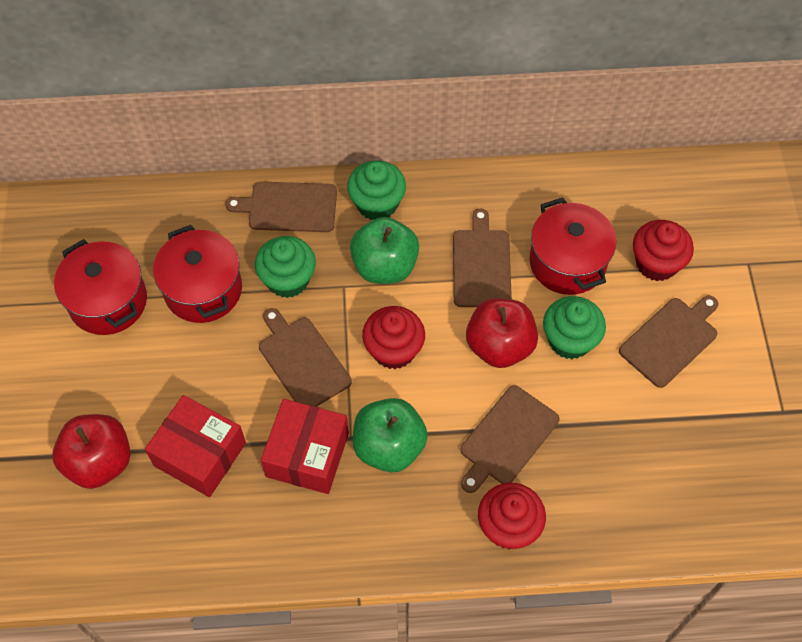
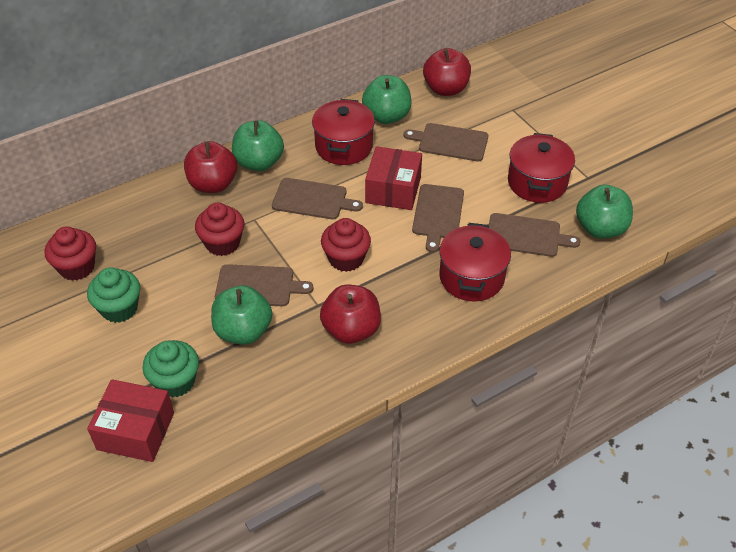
green apple: [350,217,419,284] [353,398,428,472] = 2 -> [211,285,272,345] [232,120,284,171] [362,75,411,124] [576,185,633,238] = 4
green cupcake: [255,236,316,298] [347,161,406,220] [543,296,606,359] = 3 -> [87,267,140,323] [142,340,199,398] = 2
red apple: [52,414,130,489] [466,298,538,368] = 2 -> [184,141,237,193] [320,284,381,344] [423,48,471,96] = 3

